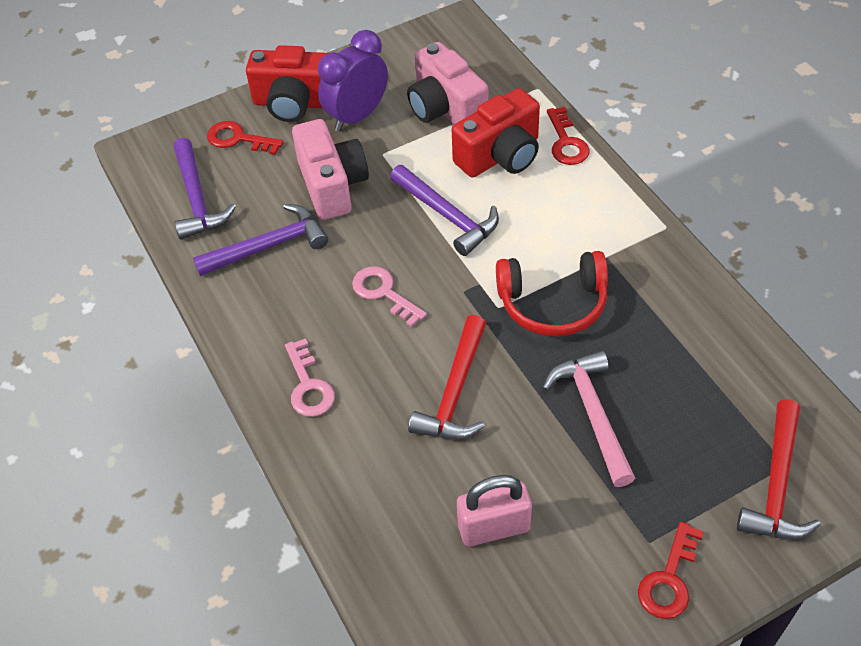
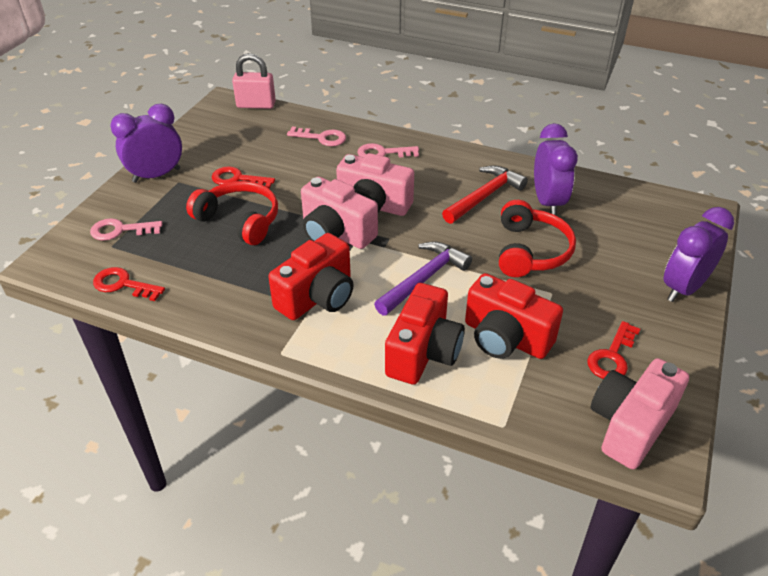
pink camera: [292,119,369,220] [407,42,488,124] = 2 -> [301,177,378,249] [336,153,414,216] [591,358,689,469] = 3
pink hammer: [542,350,635,487] = 1 -> none = 0
pink key: [285,338,335,417] [352,266,427,327] = 2 -> [90,218,162,241] [287,126,346,146] [357,143,419,158] = 3
purple clock: [318,30,388,132] = 1 -> [110,104,182,183] [534,123,578,216] [664,207,734,302] = 3
purple hammer: [173,138,236,240] [193,204,328,276] [390,165,499,256] = 3 -> [374,241,472,316] = 1
red camera: [246,45,328,122] [452,88,540,177] = 2 -> [268,233,354,320] [385,283,465,385] [465,273,563,359] = 3
red hammer: [408,315,486,439] [737,399,821,539] = 2 -> [442,166,528,224] = 1
red headphones: [496,251,608,336] = 1 -> [186,181,278,245] [499,200,576,277] = 2

